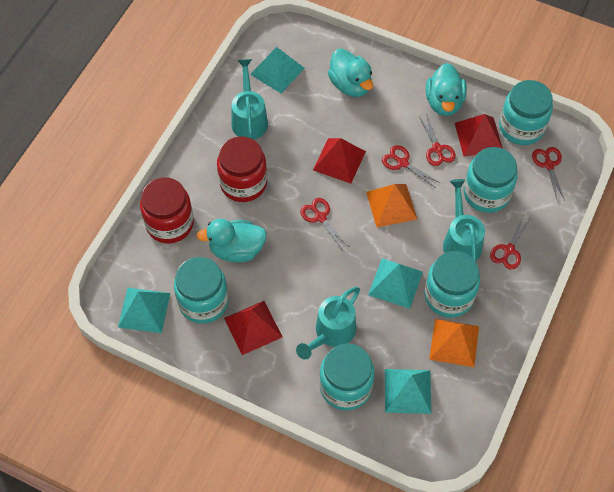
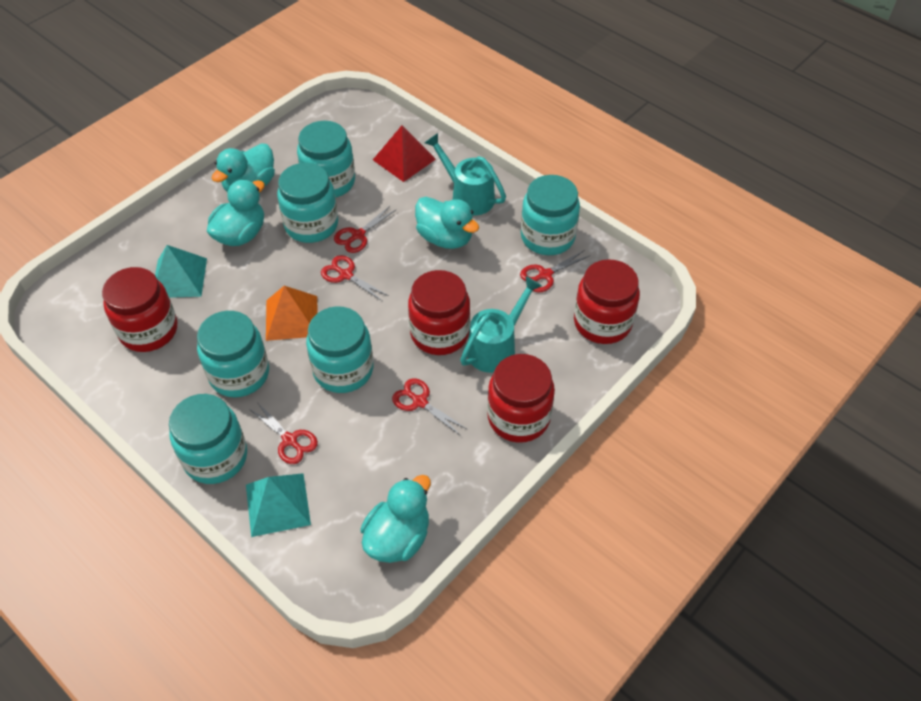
orange pyramid: [366,184,417,227] [429,319,479,367] = 2 -> [266,286,318,341] = 1
red jar: [140,177,194,243] [217,136,267,202] = 2 -> [102,267,177,352] [408,270,470,355] [487,354,555,443] [574,259,640,344] = 4
red pyramid: [224,301,283,355] [313,138,366,184] [455,114,503,157] = 3 -> [373,125,436,182] = 1
turquoise duck: [196,219,267,262] [328,48,373,97] [426,63,467,116] = 3 -> [207,180,265,246] [211,144,275,192] [360,475,431,563] [415,197,479,249] = 4
turquoise jar: [174,257,228,324] [319,343,375,411] [424,251,480,318] [464,147,518,213] [499,80,553,145] = 5 -> [169,394,247,484] [197,311,269,397] [277,163,338,243] [297,121,355,197] [306,306,373,393] [521,175,580,255] = 6
turquoise pyramid: [118,288,170,333] [250,47,304,93] [368,258,423,309] [385,369,431,414] = 4 -> [155,245,207,298] [246,473,311,537] = 2
turquoise watering can: [232,59,268,139] [296,287,360,360] [443,179,485,262] = 3 -> [425,133,506,216] [460,276,542,373] = 2

